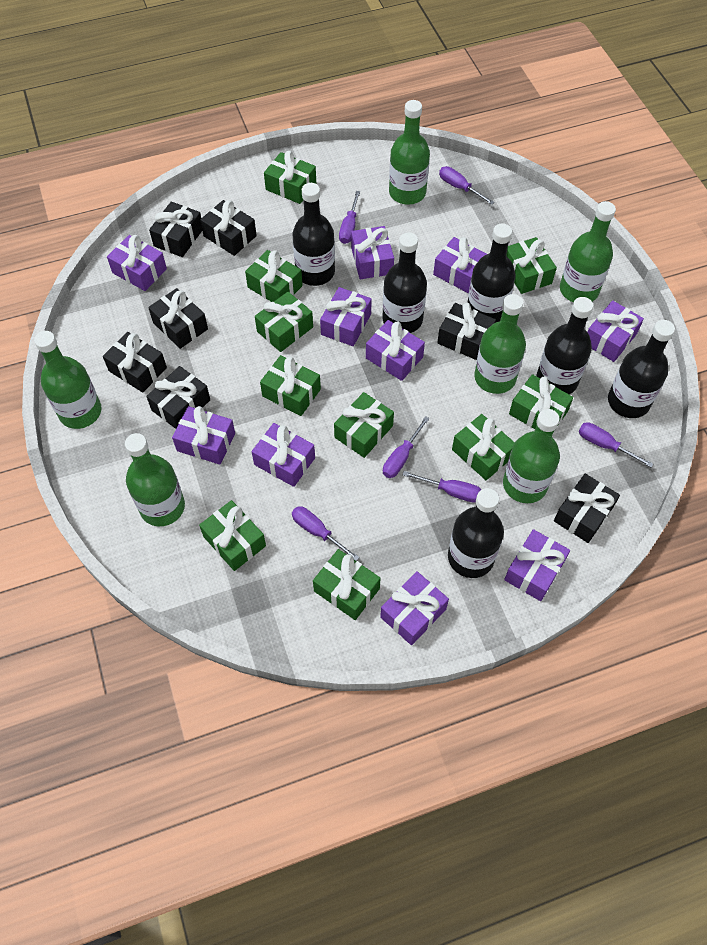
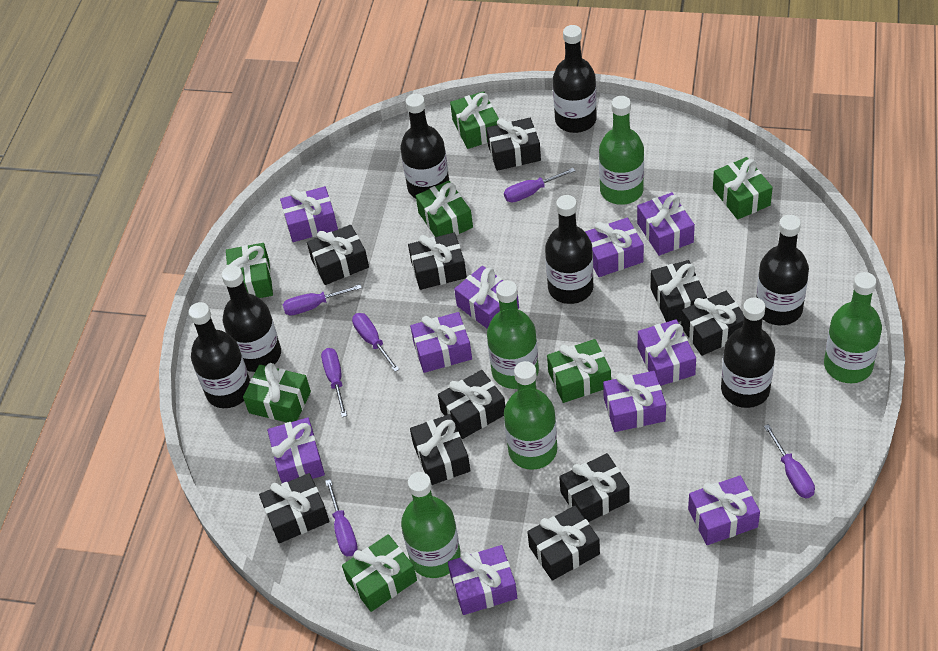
black bottle: [292,183,335,286] [382,232,427,333] [448,488,504,578] [467,223,516,323] [536,297,593,394] [608,320,675,418] = 6 -> [189,302,250,408] [221,265,281,372] [400,94,449,198] [545,195,593,304] [553,25,597,133] [721,297,775,408] [756,215,809,325] = 7
black gift: [103,332,167,393] [146,366,210,429] [148,288,208,349] [149,202,202,257] [200,200,257,256] [437,303,496,360] [554,474,620,543] = 7 -> [259,473,330,543] [307,225,369,285] [408,232,467,290] [410,414,471,485] [438,370,505,439] [486,118,541,171] [527,506,600,581] [559,453,630,522] [650,260,707,322] [681,291,744,356] = 10
green bottle: [34,331,102,429] [125,433,185,526] [389,100,430,205] [474,294,526,394] [503,409,560,503] [560,201,616,302] = 6 -> [401,472,461,578] [487,280,539,389] [504,361,557,470] [599,96,644,205] [824,272,882,383] = 5
green gift: [199,500,266,571] [245,250,303,302] [255,292,313,352] [260,355,321,416] [264,151,316,204] [313,549,381,620] [334,392,394,458] [452,414,515,480] [506,237,557,294] [509,374,573,431] = 10 -> [226,243,273,298] [243,363,311,422] [342,534,417,612] [416,180,473,237] [450,91,499,149] [547,339,611,403] [713,157,773,219] = 7

